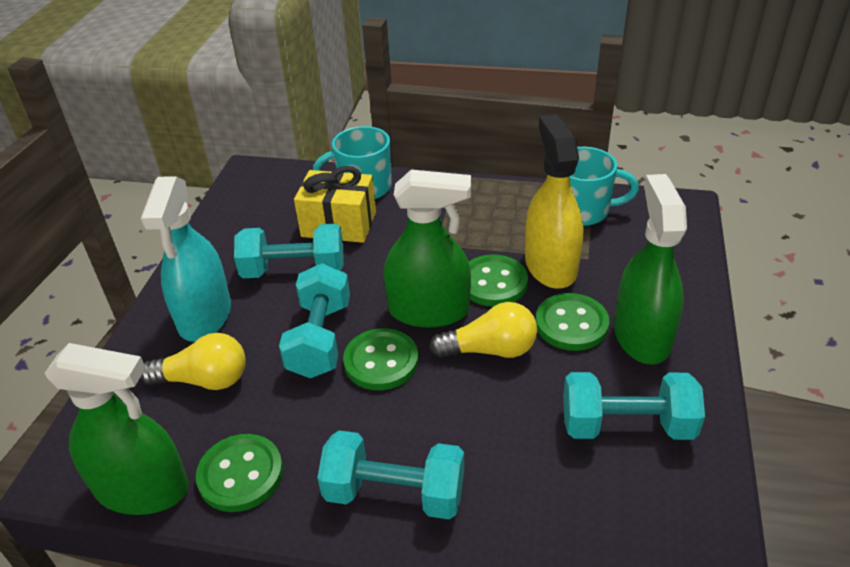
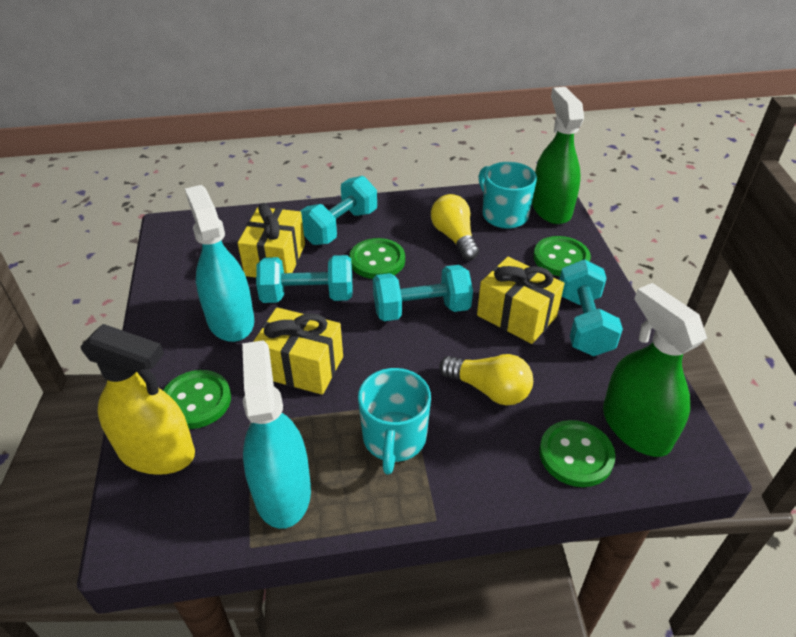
green spray bottle: [44,343,189,515] [384,170,471,328] [614,174,687,365] = 3 -> [532,87,584,224] [603,283,707,457] = 2
turquoise spray bottle: [141,176,231,342] = 1 -> [185,185,254,342] [242,340,311,529] = 2
yellow gift: [294,166,376,243] = 1 -> [238,203,305,277] [253,307,343,395] [477,257,564,344] = 3

